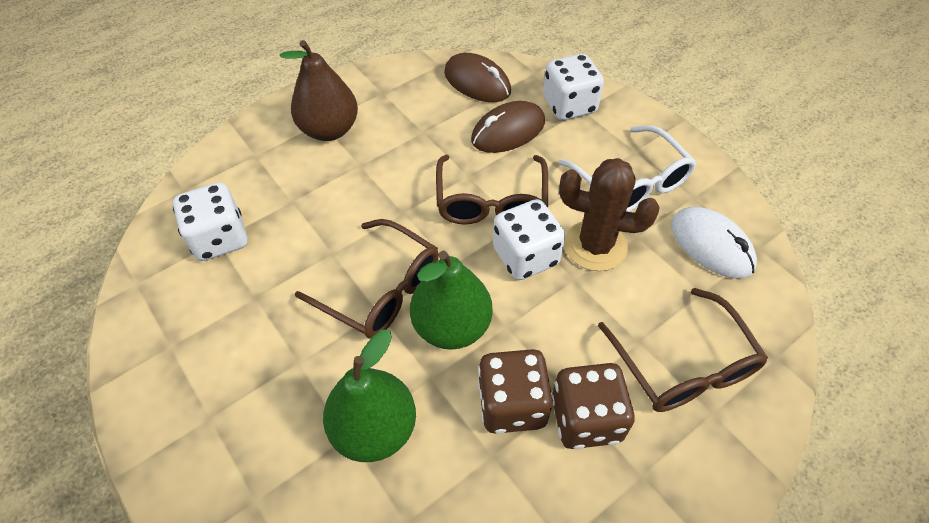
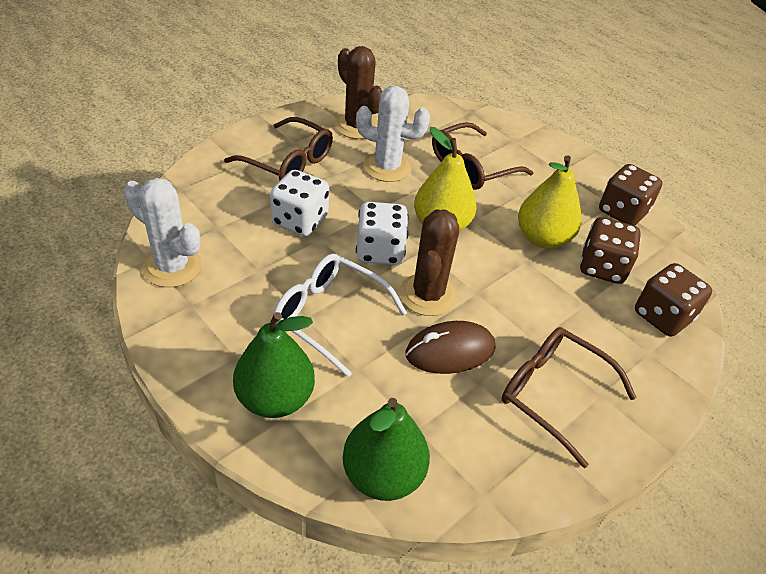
brown cactus: [559,158,659,271] = 1 -> [335,46,382,139] [399,209,459,316] = 2
brown dice: [478,349,553,434] [553,363,635,449] = 2 -> [580,217,641,284] [599,164,663,226] [635,263,712,336] = 3
brown mouse: [444,53,511,102] [471,101,545,153] = 2 -> [405,321,495,374] = 1
brown pear: [280,40,358,141] = 1 -> none = 0
white cactus: none = 0 -> [124,178,202,287] [356,86,430,182] = 2
white dice: [173,182,248,261] [493,199,565,280] [543,54,604,121] = 3 -> [270,170,329,236] [356,202,408,265] = 2
white mouse: [671,207,757,279] = 1 -> none = 0
yellow pear: none = 0 -> [414,127,477,231] [518,155,581,249] = 2

